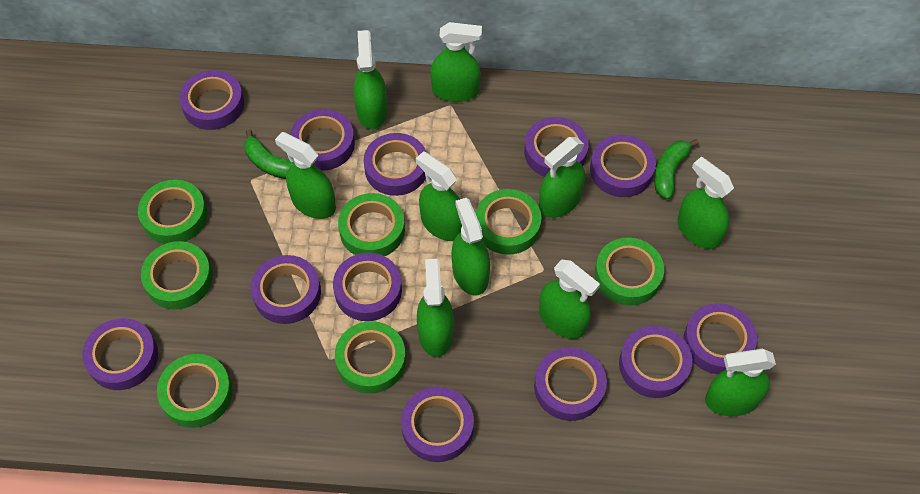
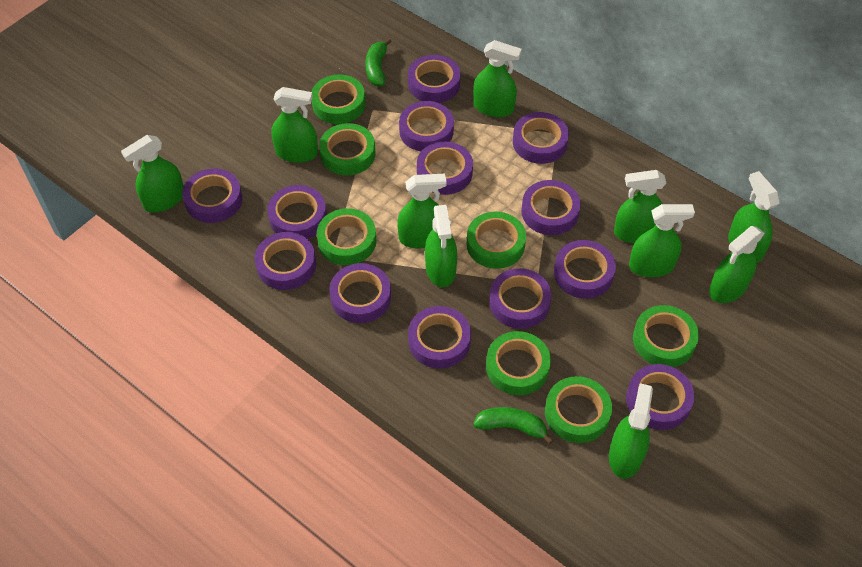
purple tape: [82,318,158,390] [179,70,244,130] [251,255,321,324] [290,109,355,171] [333,253,402,321] [363,133,426,196] [401,386,474,462] [524,117,589,177] [534,347,607,421] [590,135,656,197] [619,326,692,398] [683,303,757,374] = 12 -> [182,168,242,223] [255,232,316,290] [267,185,327,239] [330,263,391,323] [399,101,454,151] [408,55,461,103] [408,306,471,369] [417,142,473,195] [489,268,552,329] [513,112,569,164] [522,180,581,235] [554,240,616,299] [626,364,694,430] = 13

